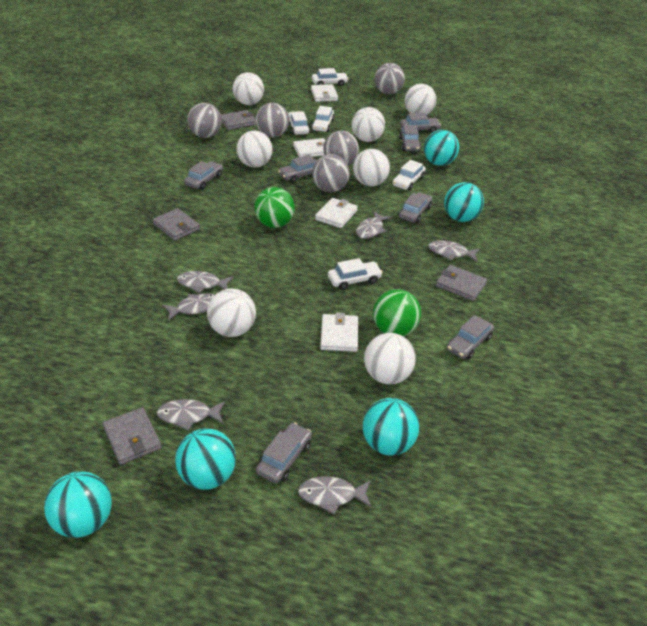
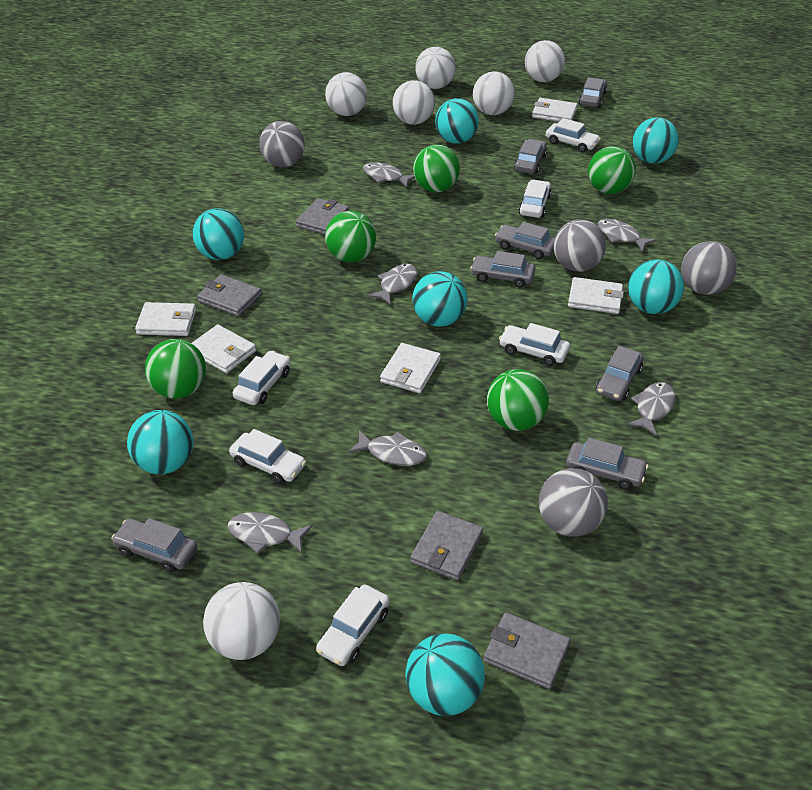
green ball: [254,187,295,228] [373,289,421,336] = 2 -> [145,339,206,399] [325,211,376,263] [413,145,460,192] [487,369,549,431] [588,146,636,194] = 5
grey ball: [187,103,222,138] [256,103,289,137] [312,154,350,192] [323,131,359,165] [375,63,405,94] = 5 -> [259,121,305,167] [539,468,608,537] [554,220,606,272] [681,241,737,295] = 4
turquoise ball: [44,471,112,538] [175,428,236,490] [362,398,419,455] [424,130,459,166] [444,182,484,222] = 5 -> [127,410,193,475] [192,209,244,260] [406,633,485,716] [412,271,468,327] [435,98,479,144] [628,259,684,314] [632,117,679,164] = 7
white ball: [207,288,256,337] [233,72,264,105] [236,131,273,168] [352,107,385,142] [353,149,390,186] [364,333,416,384] [405,84,436,115] = 7 -> [203,582,280,660] [325,72,367,116] [393,80,435,125] [415,47,456,89] [473,71,515,115] [525,40,565,82] = 6
white car: [288,111,310,135] [312,68,348,86] [312,106,335,132] [328,258,383,290] [392,160,426,191] = 5 -> [229,429,306,484] [233,351,291,405] [316,585,390,666] [499,323,570,366] [518,180,552,218] [546,118,601,152] = 6
white wallet: [293,138,325,157] [311,84,338,102] [315,198,358,228] [320,313,358,352] = 4 -> [135,302,196,336] [191,324,256,373] [380,343,441,393] [532,98,578,122] [568,277,624,314] = 5

